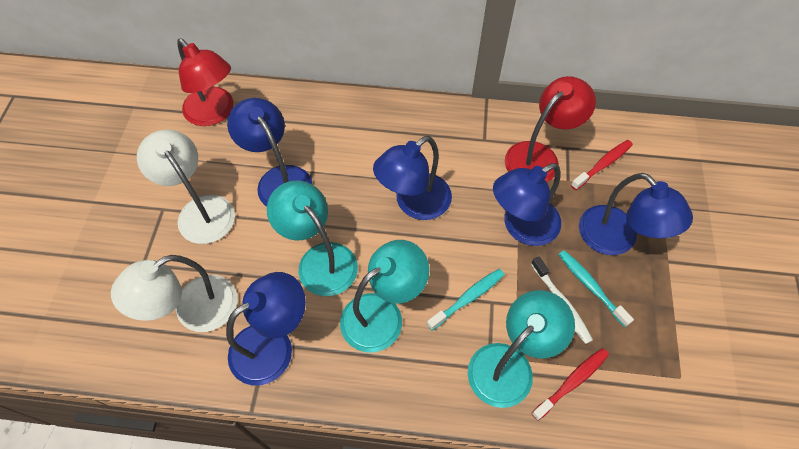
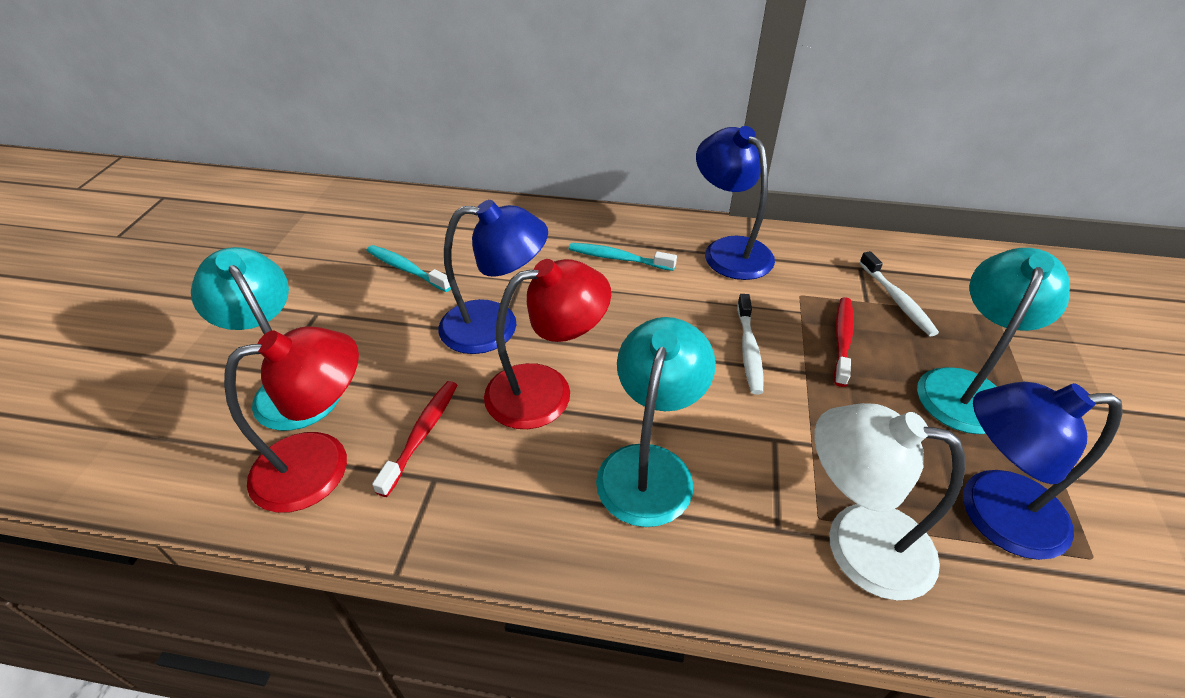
blue lamp: [226,272,306,385] [227,98,313,207] [373,136,452,220] [493,163,561,246] [579,173,693,255] = 5 -> [438,200,548,354] [696,126,775,280] [963,382,1123,560] = 3
white lamp: [111,255,238,332] [137,130,235,244] = 2 -> [814,403,965,600] = 1
white toothbrush: [531,256,593,344] = 1 -> [737,294,763,394] [859,251,939,336] = 2

